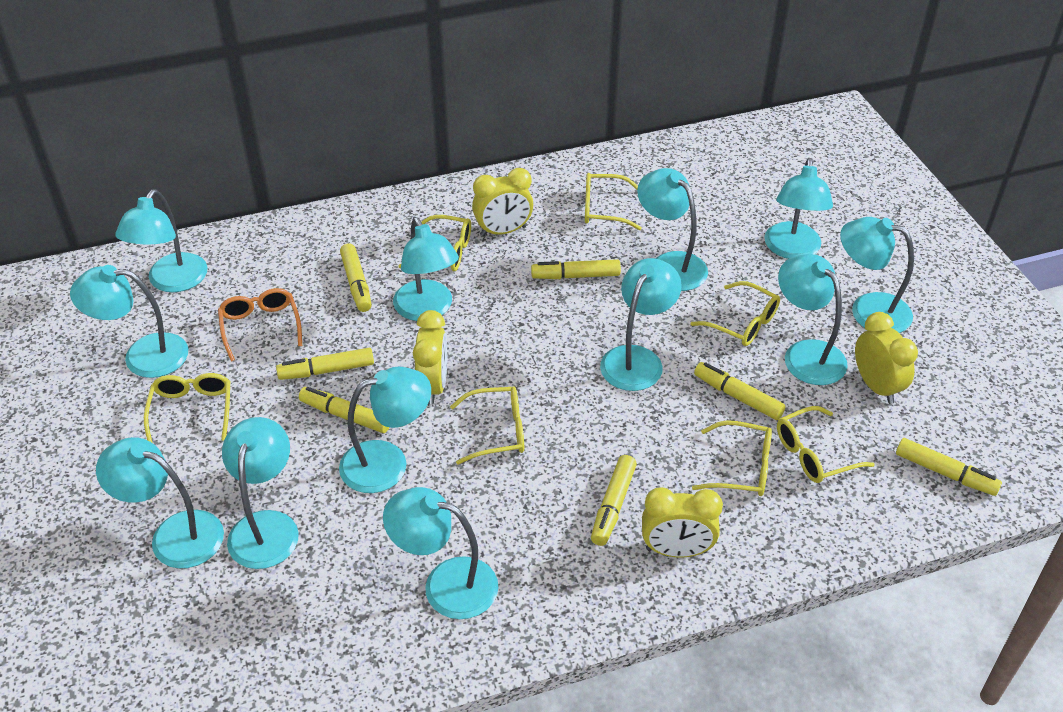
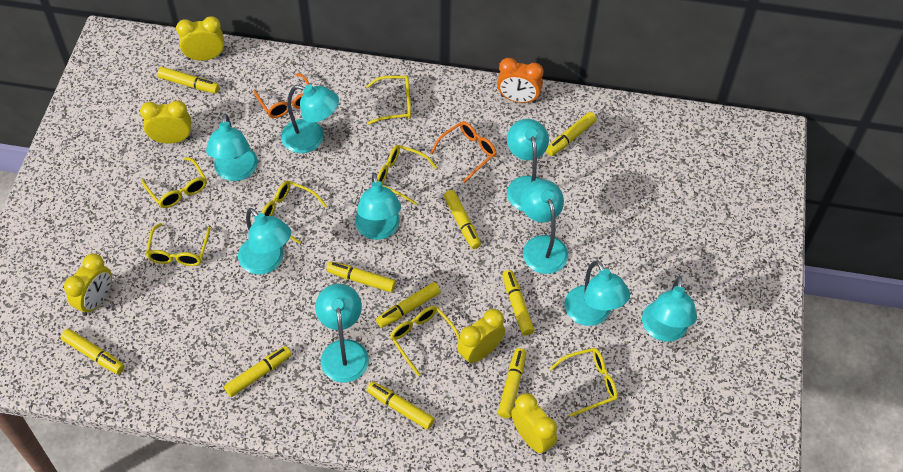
orange clock: none = 0 -> [497,58,543,103] = 1
orange glasses: [218,288,302,361] = 1 -> [254,73,310,118] [430,121,497,183] = 2
turquoise lamp: [70,265,188,378] [96,437,224,568] [115,189,207,292] [222,417,299,569] [339,367,431,493] [383,487,498,619] [393,217,459,321] [600,258,682,391] [637,168,708,291] [764,158,833,259] [778,254,848,385] [840,217,914,333] = 12 -> [206,114,258,181] [238,208,291,275] [281,85,339,153] [315,284,369,382] [355,173,401,240] [507,119,549,211] [521,179,568,274] [565,260,630,326] [642,276,697,342] = 9
yellow clock: [413,310,447,405] [472,168,533,237] [642,487,723,557] [855,312,918,404] = 4 -> [64,254,112,316] [140,100,191,144] [176,16,224,61] [457,309,505,364] [511,393,557,455] = 5
yellow marker: [276,348,374,380] [299,387,389,433] [340,244,372,312] [531,259,621,279] [591,455,637,546] [694,362,786,420] [896,438,1002,496] = 7 -> [61,329,125,374] [157,67,219,93] [224,346,292,397] [326,261,396,292] [367,382,435,430] [376,282,441,328] [444,190,481,249] [498,348,526,418] [502,270,534,336] [546,112,597,156] = 10

